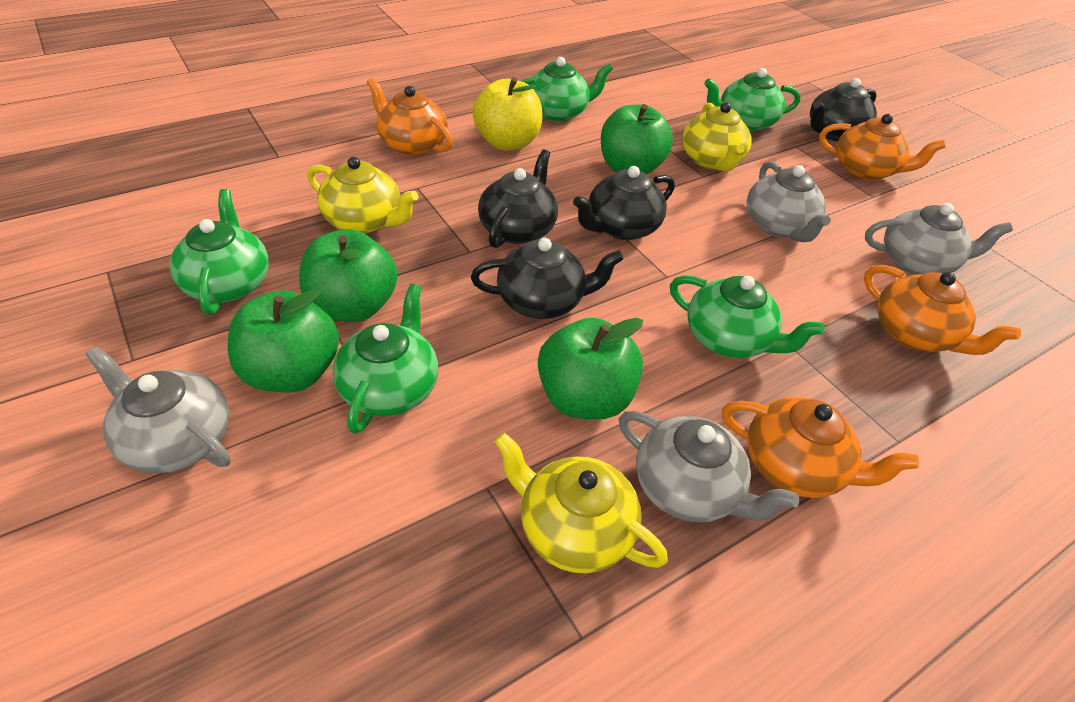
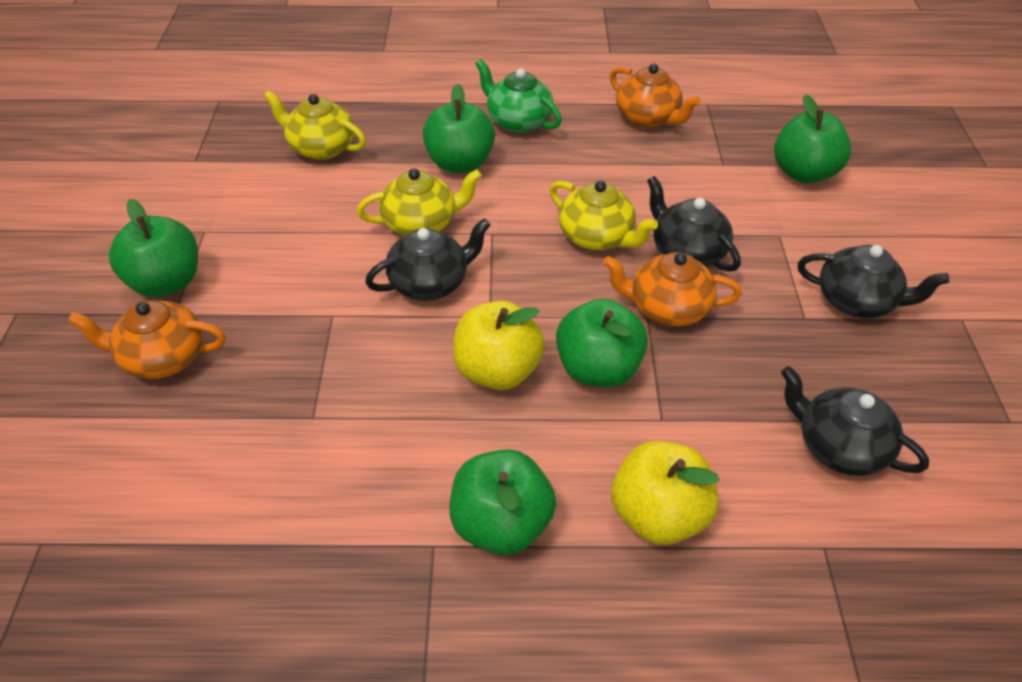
green apple: [228,289,339,392] [299,229,397,322] [538,318,643,420] [601,104,673,174] = 4 -> [109,199,198,297] [423,84,495,173] [450,449,556,555] [556,299,648,387] [774,94,851,184] = 5
green teapot: [170,189,269,315] [332,284,438,434] [522,57,613,122] [670,275,825,358] [704,68,801,132] = 5 -> [476,59,562,133] = 1
grey teapot: [85,346,231,473] [619,411,799,523] [747,161,831,242] [865,203,1013,275] = 4 -> none = 0
orange teapot: [367,78,453,156] [722,397,919,498] [819,114,946,180] [864,265,1021,355] = 4 -> [67,300,226,379] [603,252,742,327] [610,64,701,128] = 3
yellow apple: [473,77,542,151] = 1 -> [453,301,545,390] [611,441,719,545] = 2

